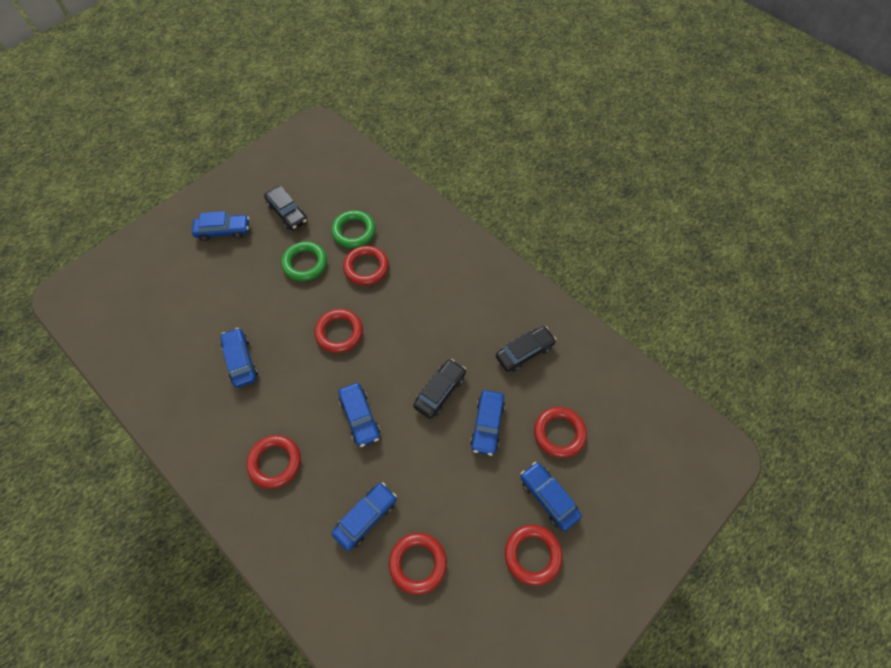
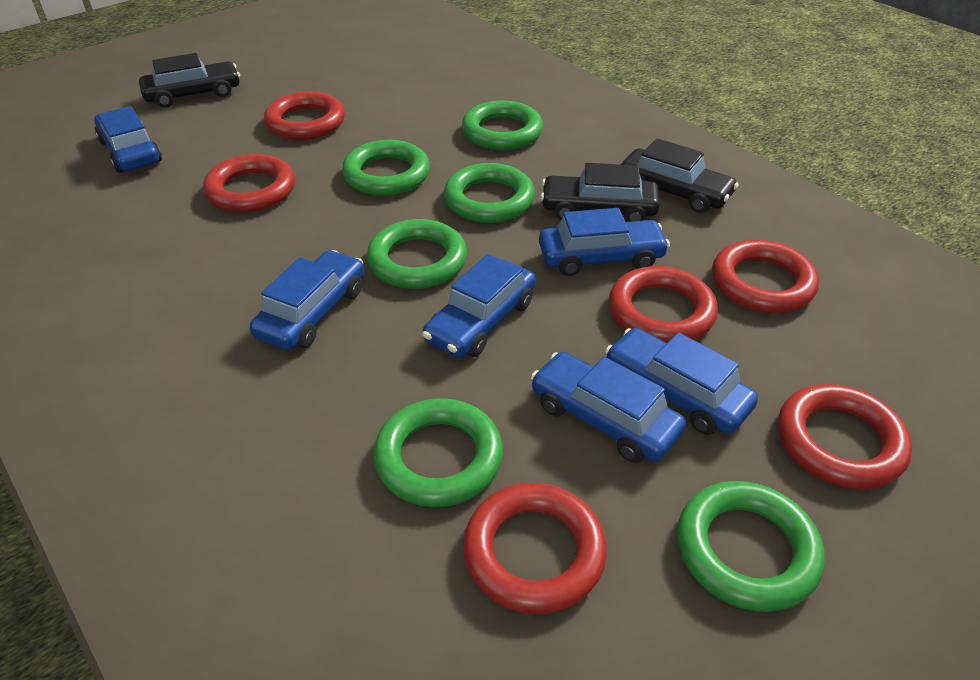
green ring: [281,241,327,281] [331,210,376,248] = 2 -> [342,140,430,196] [367,219,467,289] [373,398,503,507] [444,163,535,223] [462,100,543,150] [677,481,825,612] = 6

